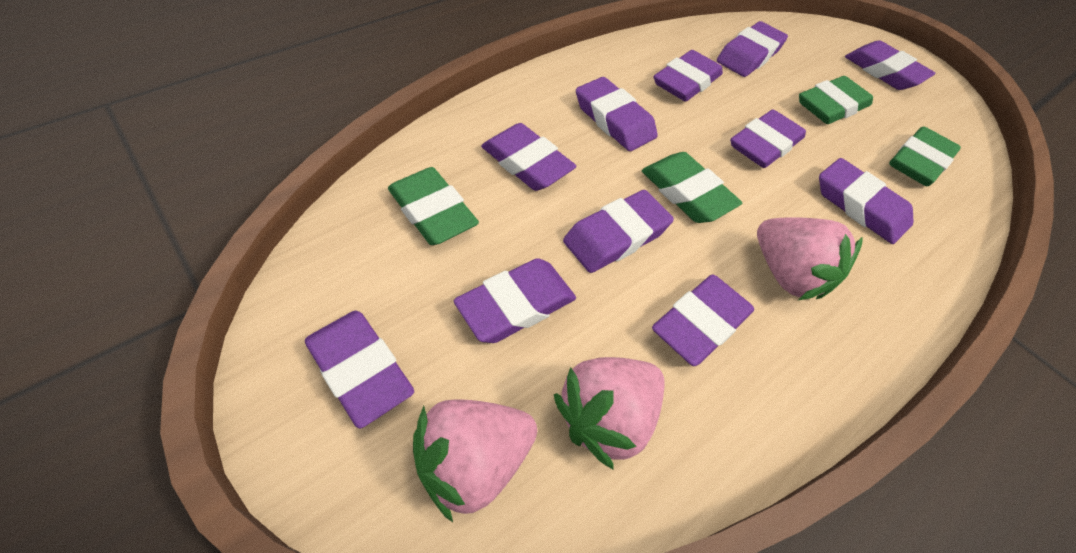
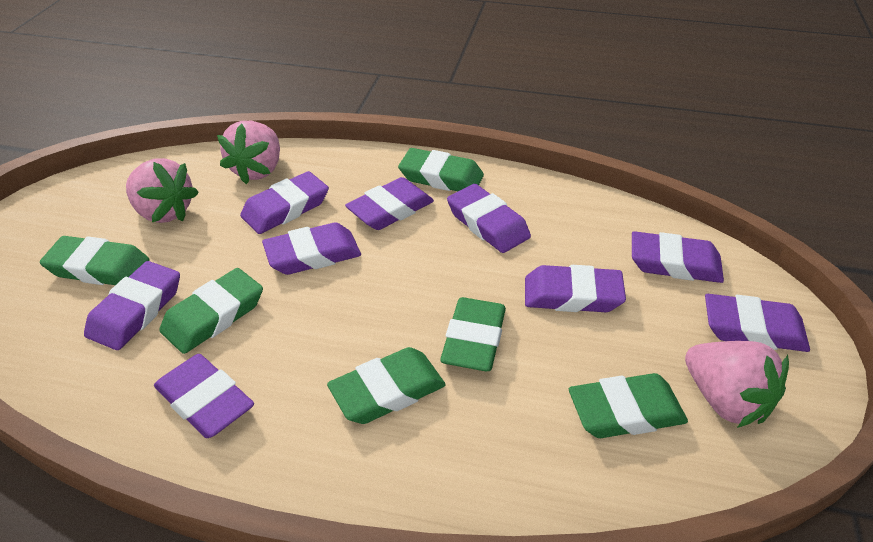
green eraser: [388,167,479,245] [642,152,742,223] [799,76,873,124] [889,126,961,186] = 4 -> [40,236,149,285] [159,268,263,354] [327,347,446,424] [398,148,484,191] [440,297,506,371] [569,373,688,438] = 6
purple eraser: [305,311,414,429] [454,258,576,343] [481,123,576,191] [563,190,674,273] [576,77,658,151] [652,274,754,366] [653,50,723,101] [717,21,788,77] [730,110,806,168] [819,158,914,244] [845,40,935,90] = 11 -> [84,261,180,350] [154,354,254,438] [240,171,329,234] [262,222,361,275] [345,177,434,230] [447,184,531,253] [525,265,626,312] [632,231,724,283] [705,294,810,352] = 9

